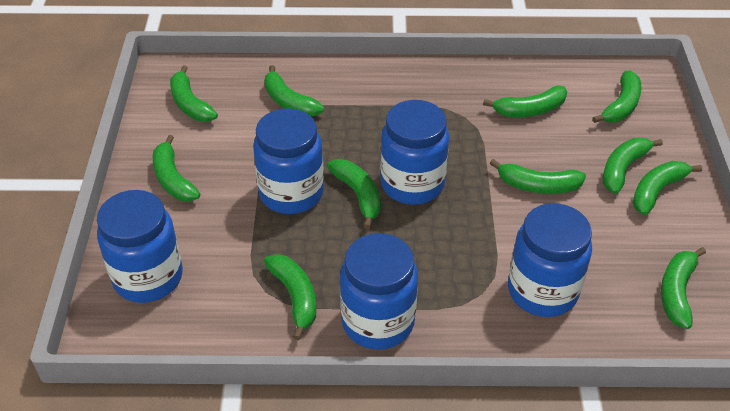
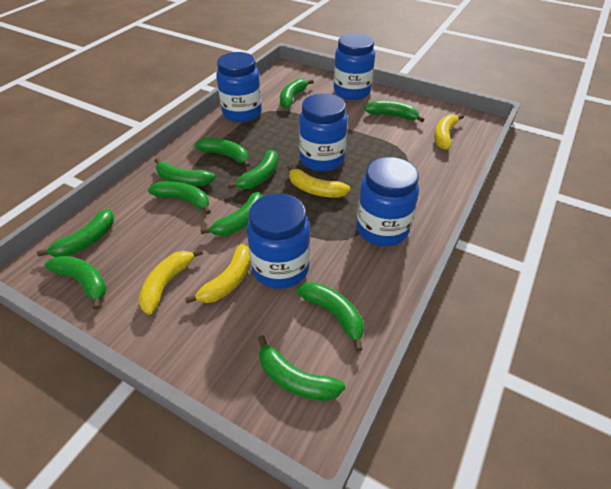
yellow banana: none = 0 -> [138,249,203,315] [185,244,251,303] [287,165,350,198] [434,114,464,150] = 4

